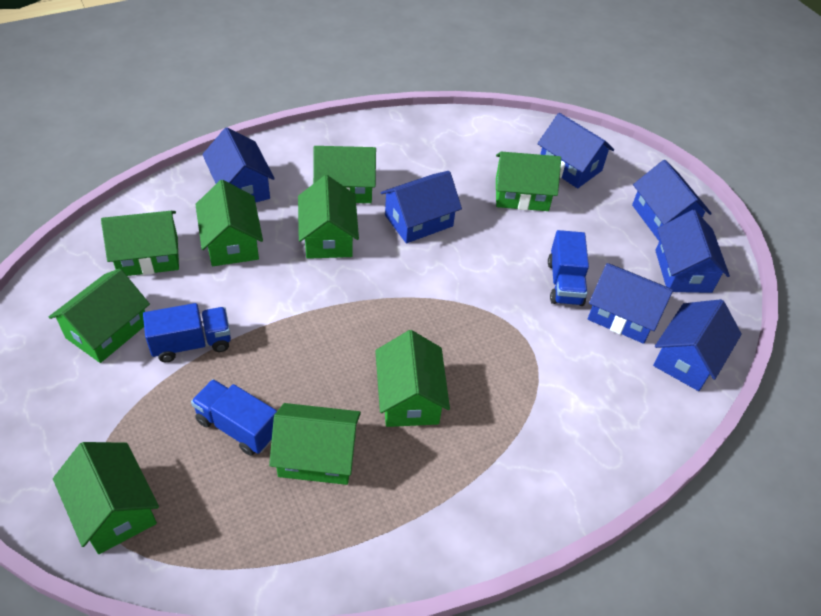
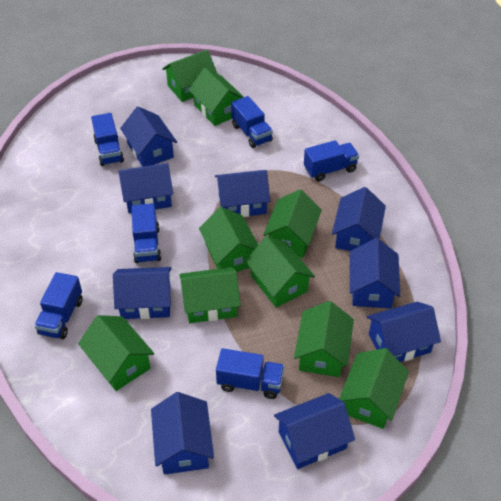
blue house: [202,127,275,203] [380,171,462,243] [537,113,614,188] [588,263,673,344] [632,160,712,241] [653,299,742,391] [655,210,730,293] = 7 -> [113,267,171,319] [118,163,173,214] [120,107,177,167] [151,392,214,475] [215,170,270,217] [274,393,355,469] [332,187,386,251] [350,238,400,309] [367,302,441,362] = 9
blue truck: [143,303,231,362] [191,379,277,456] [548,230,589,306] = 3 -> [34,272,83,339] [91,113,124,166] [132,203,161,263] [216,348,284,399] [231,96,273,148] [304,140,359,182] = 6

